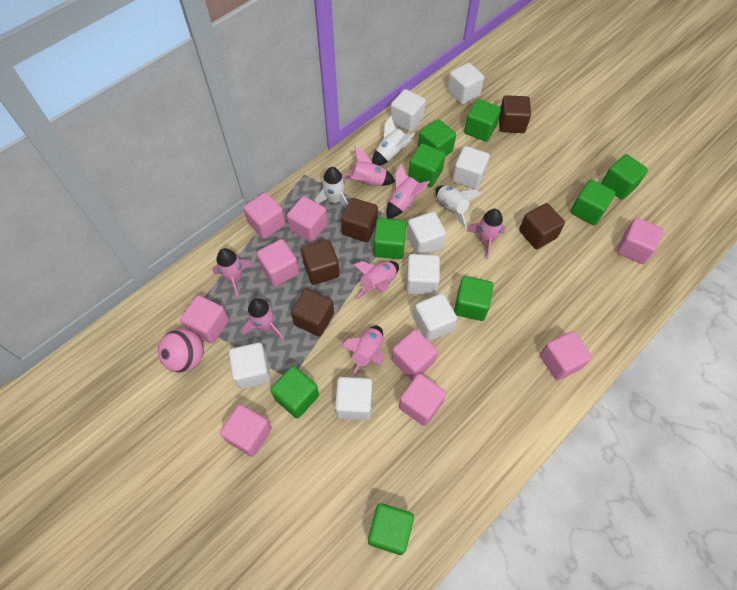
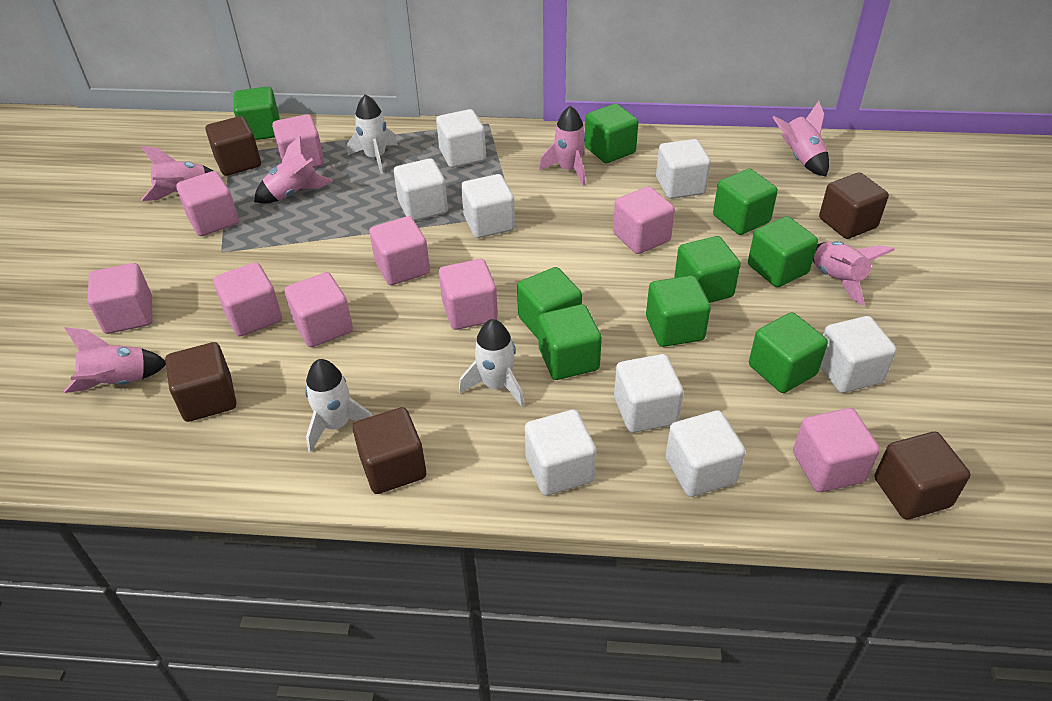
pink ball: [158,329,203,373] = 1 -> none = 0
pink rocket: [213,248,253,298] [242,298,283,340] [341,326,384,377] [342,146,395,186] [353,261,399,300] [386,164,430,219] [467,209,506,259] = 7 -> [64,327,166,393] [141,145,213,201] [254,136,333,203] [539,106,586,186] [772,101,829,176] [813,241,895,306] = 6

